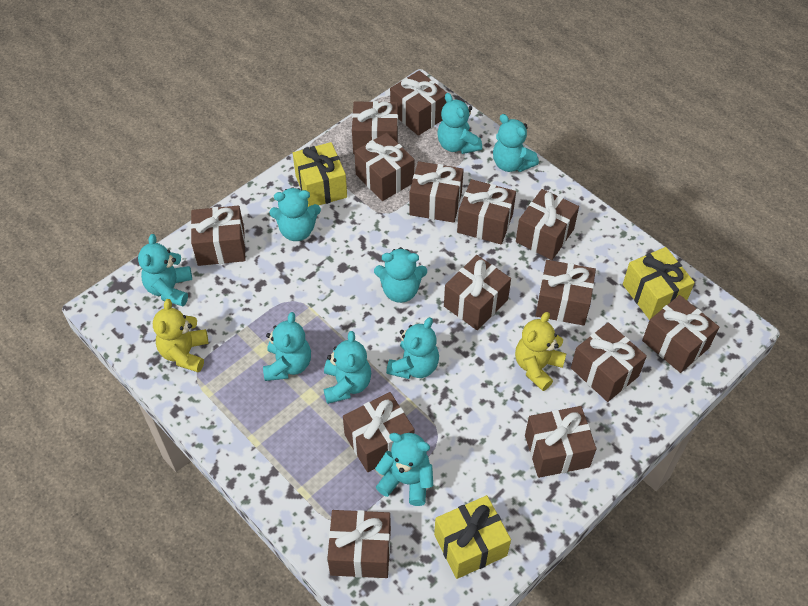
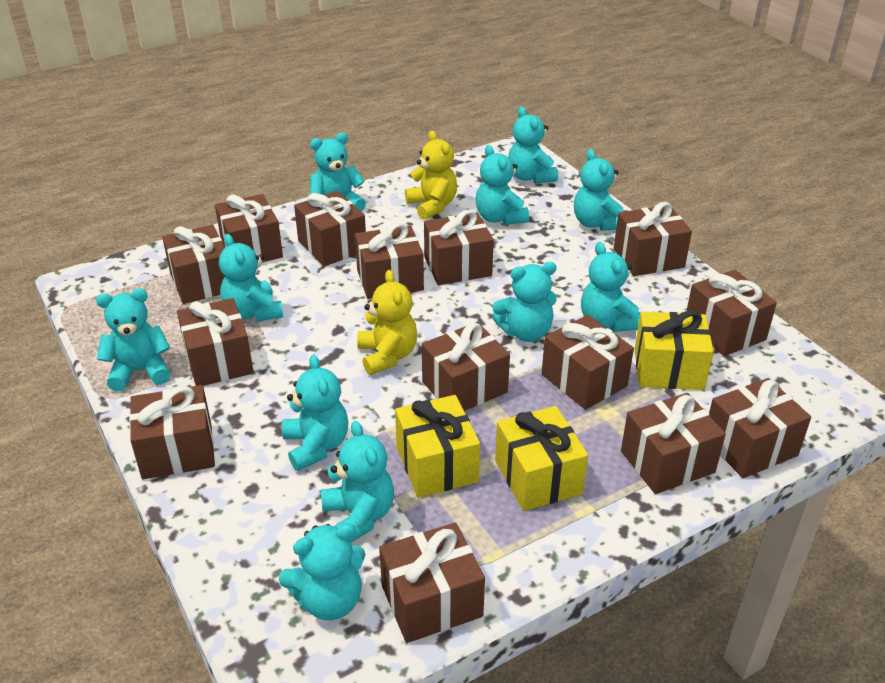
turquoise teddy bear: [138,234,192,306] [263,312,311,381] [269,187,321,241] [324,331,371,404] [374,247,427,303] [375,433,433,506] [386,317,439,379] [437,93,482,154] [493,114,539,172] = 9 -> [96,288,171,391] [219,234,283,322] [279,524,365,620] [282,354,348,471] [310,133,366,211] [321,421,394,542] [476,145,529,225] [492,262,557,342] [508,106,558,183] [574,149,623,231] [581,242,640,332] = 11

